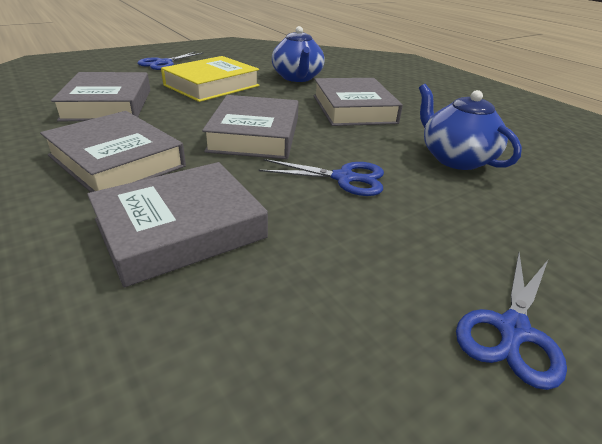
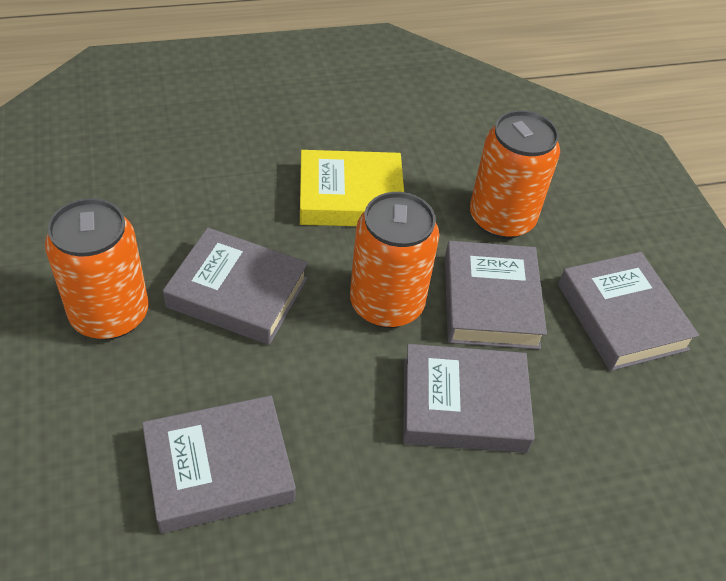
blue scissors: [137,51,204,70] [259,159,384,196] [456,252,567,390] = 3 -> none = 0
blue teapot: [272,26,325,82] [419,84,522,170] = 2 -> none = 0
orange can: none = 0 -> [45,198,149,340] [350,192,439,328] [470,110,560,239] = 3

